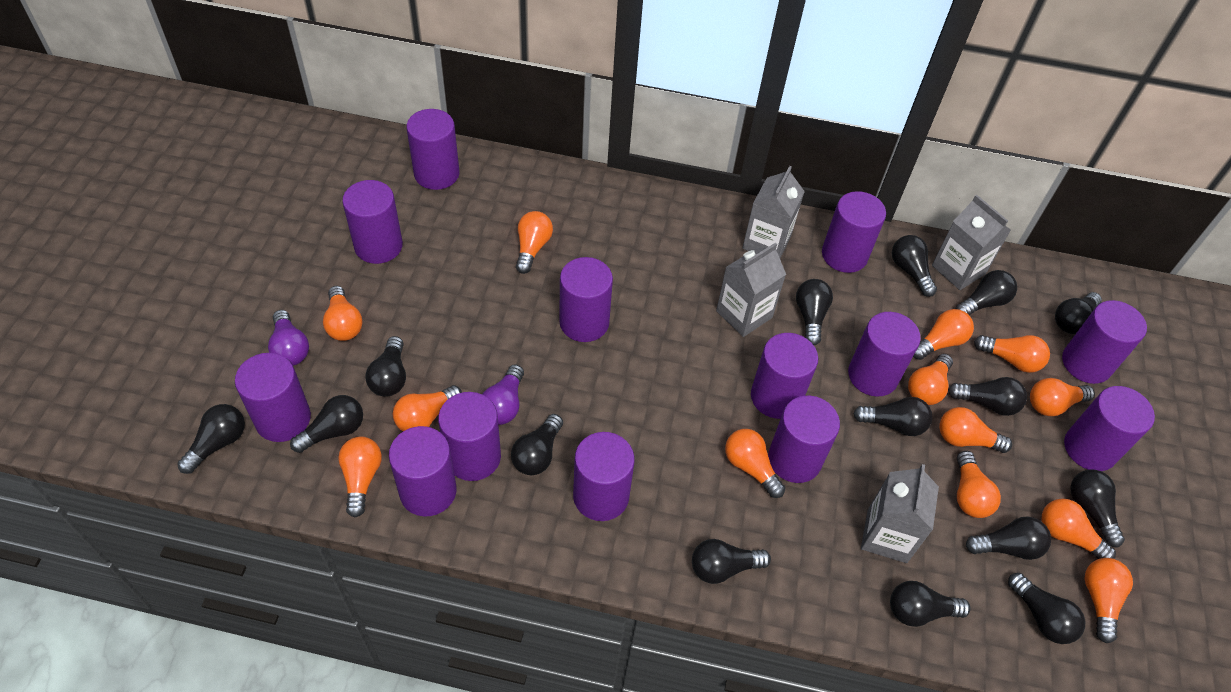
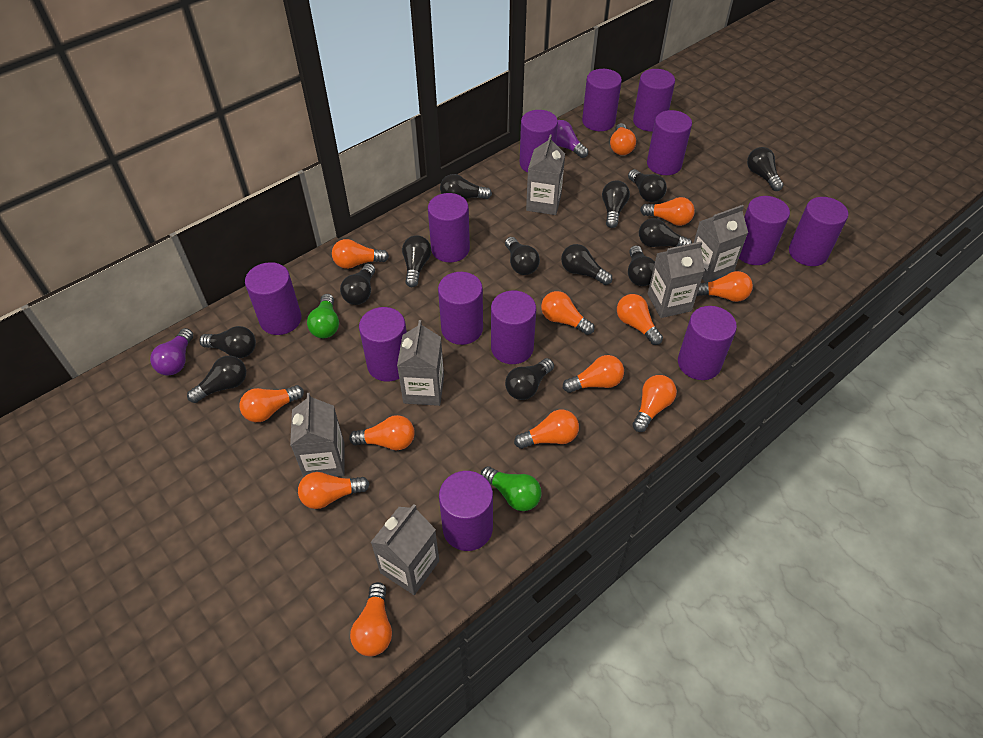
black light bulb: [177,404,245,474] [290,395,363,453] [365,336,406,397] [511,414,563,475] [692,539,771,584] [796,279,833,345] [853,397,932,436] [890,581,971,627] [892,235,937,297] [948,377,1027,416] [956,270,1017,315] [966,516,1051,560] [1008,573,1085,644] [1055,292,1102,334] [1070,469,1125,548] = 15 -> [187,356,246,403] [199,326,256,358] [340,263,375,305] [402,235,431,287] [440,174,492,199] [505,237,540,275] [505,358,554,400] [561,244,612,285] [602,180,630,228] [628,169,667,202] [628,245,655,286] [639,218,692,247] [747,147,783,191] = 13
green light bulb: none = 0 -> [307,294,339,338] [481,466,542,511] = 2
grey carton: [716,242,786,337] [742,166,805,258] [861,464,939,563] [932,195,1011,290] = 4 -> [290,393,345,478] [371,504,439,595] [397,320,444,406] [526,135,565,215] [648,241,705,318] [694,205,748,283] = 6

